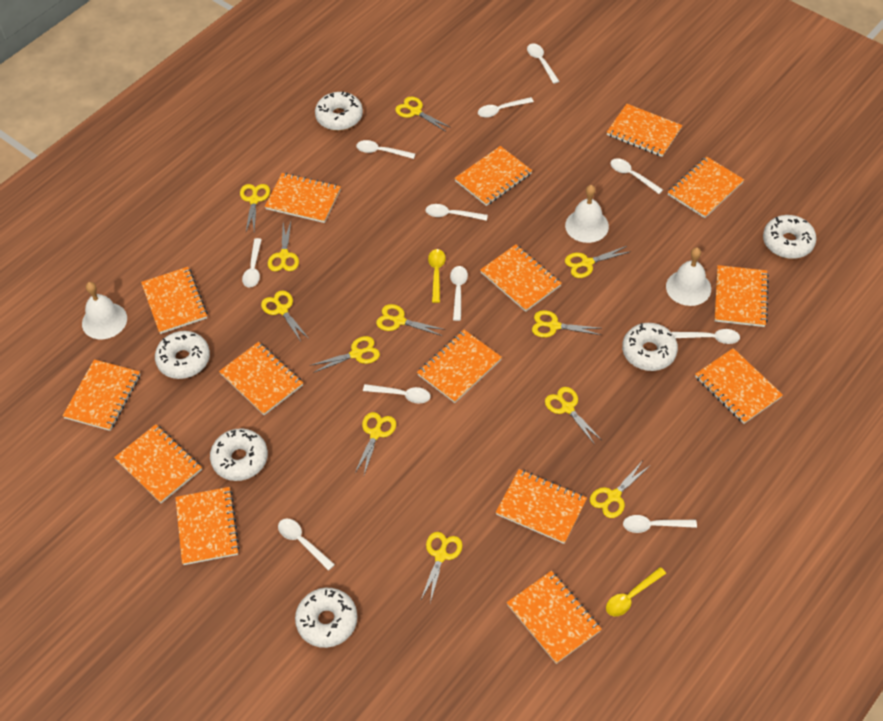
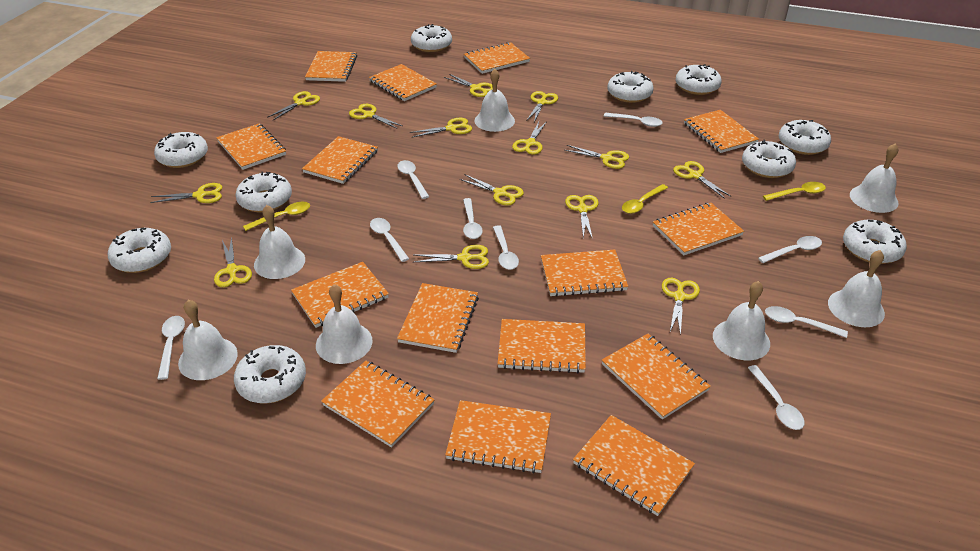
white bell: [82,282,127,339] [565,185,609,243] [666,247,711,306] = 3 -> [178,300,238,380] [254,205,305,279] [316,284,373,364] [474,69,515,132] [713,281,770,360] [828,250,885,327] [850,143,899,213] = 7
white donut: [155,331,210,379] [210,428,268,481] [295,588,357,648] [315,92,363,131] [622,323,678,371] [763,215,816,259] = 6 -> [108,228,171,273] [154,132,208,168] [234,345,306,404] [236,172,292,213] [411,24,452,52] [607,71,654,103] [676,64,722,95] [742,140,796,178] [779,120,831,155] [843,220,907,264] = 10
white spoon: [242,238,262,288] [278,519,335,571] [356,140,415,159] [363,384,430,404] [425,204,488,221] [450,266,468,321] [478,97,534,118] [527,43,559,84] [610,158,663,194] [623,515,697,533] [672,329,740,344] = 11 -> [157,316,185,380] [370,218,409,262] [397,160,429,199] [463,198,483,239] [493,225,519,270] [604,113,663,127] [748,365,805,430] [758,236,822,263] [765,306,848,338] = 9
yellow scissors: [240,184,270,231] [261,290,309,341] [268,222,299,271] [312,336,380,373] [355,412,396,475] [376,304,445,336] [395,97,451,131] [420,532,463,603] [532,310,601,337] [545,387,601,445] [565,246,631,278] [590,462,651,518] = 12 -> [150,183,222,203] [214,236,252,287] [267,91,320,120] [349,104,402,129] [409,118,472,137] [414,245,489,269] [444,74,493,97] [459,174,524,205] [512,121,547,155] [527,91,558,122] [565,145,629,169] [565,195,599,239] [662,278,700,336] [673,161,731,199] = 14
yellow spoon: [428,249,446,303] [606,567,666,616] = 2 -> [243,202,310,231] [622,184,668,214] [763,182,826,201] = 3

